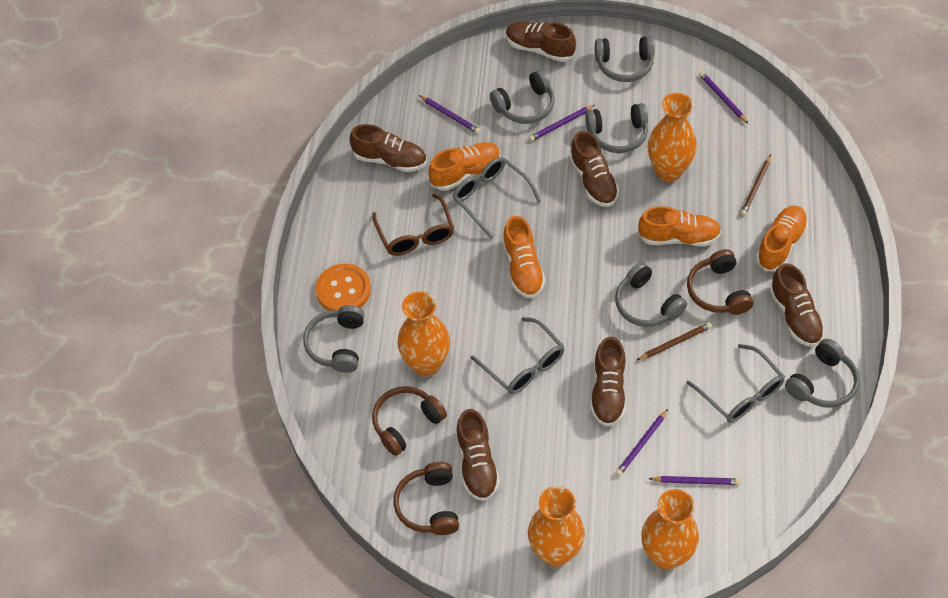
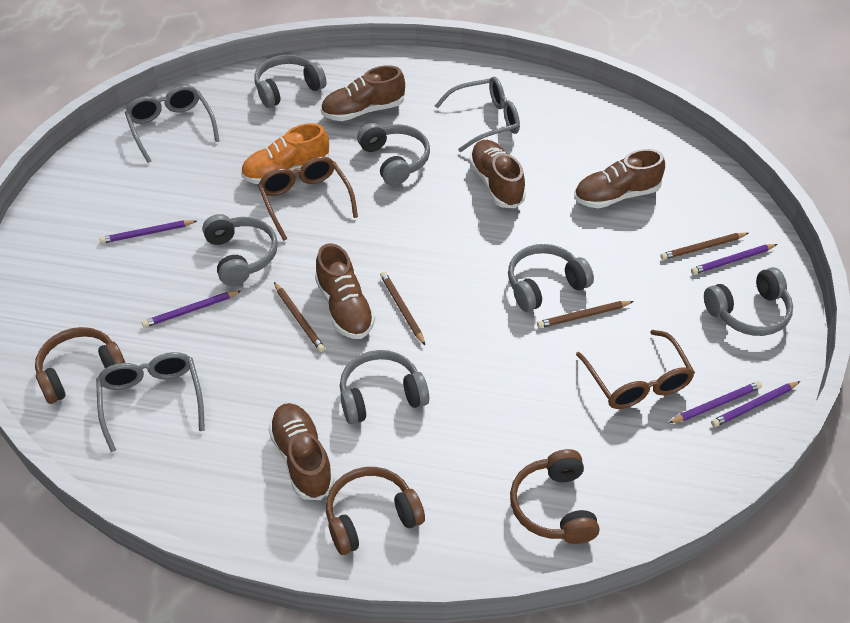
brown glasses: [372,194,454,256] = 1 -> [258,156,358,241] [576,330,695,409] = 2
brown pencil: [637,322,712,360] [741,155,771,216] = 2 -> [274,282,325,352] [380,272,425,345] [537,301,634,328] [660,233,748,260] = 4
brown shoe: [350,124,427,172] [456,409,500,501] [506,21,576,62] [569,131,619,207] [590,337,626,427] [769,263,825,347] = 6 -> [268,403,334,500] [315,243,375,339] [321,65,405,121] [469,140,526,208] [574,149,665,208] = 5
orange button: [315,264,371,311] = 1 -> none = 0
orange shoe: [428,142,501,191] [502,216,545,298] [638,206,721,246] [756,205,808,271] = 4 -> [241,123,329,184] = 1
orange vase: [397,291,450,377] [528,486,585,567] [641,489,699,570] [648,93,697,182] = 4 -> none = 0

